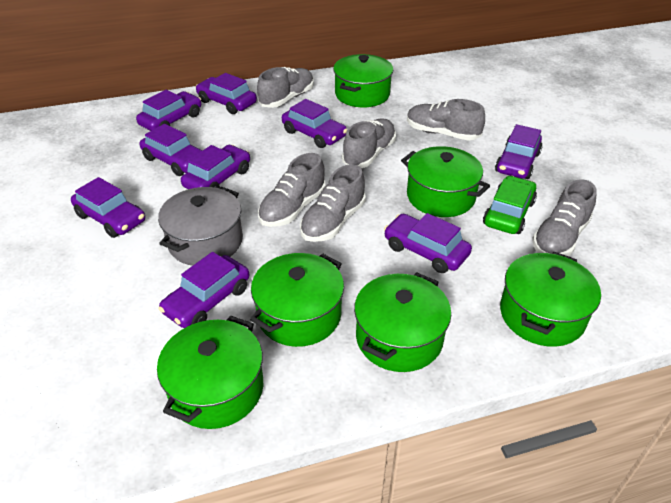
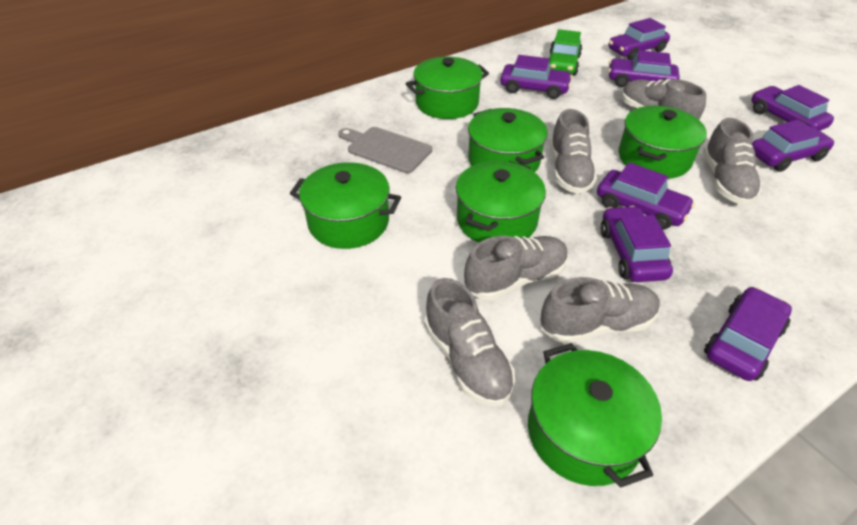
grey cutting board: none = 0 -> [338,127,432,173] = 1
grey pot: [158,187,243,266] = 1 -> none = 0
purple car: [71,177,145,238] [136,90,201,131] [140,124,202,176] [158,252,249,328] [181,145,250,189] [196,73,257,114] [282,99,347,148] [384,213,472,273] [495,124,543,179] = 9 -> [500,55,572,99] [597,162,695,230] [600,206,673,282] [608,18,670,60] [608,50,680,87] [704,287,792,381] [751,85,834,131] [752,120,834,172] = 8

